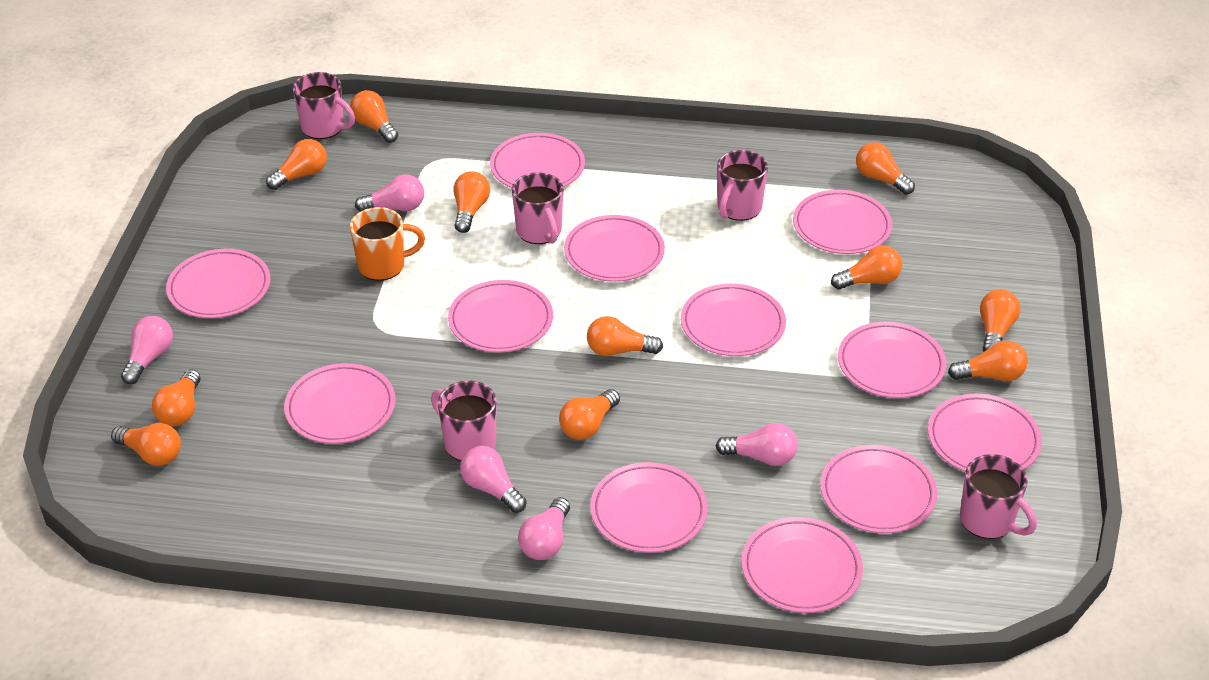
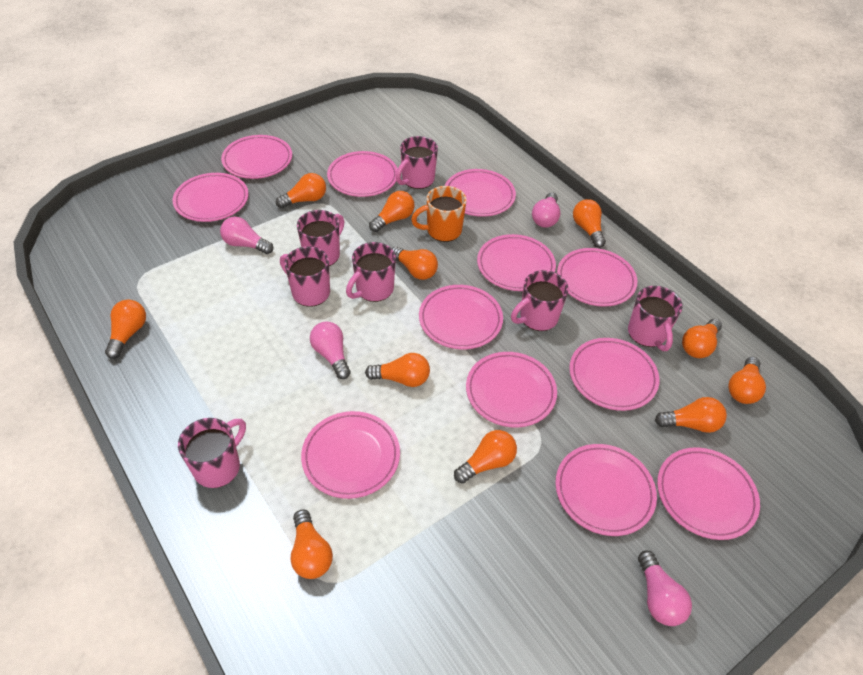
pink light bulb: [121,316,173,384] [355,174,424,212] [460,446,527,513] [518,497,570,560] [716,423,798,466] = 5 -> [220,216,273,254] [310,322,351,379] [532,192,560,228] [638,550,692,626] = 4
pink mug: [293,72,355,139] [431,381,497,461] [512,172,563,244] [717,150,768,221] [960,454,1037,539] = 5 -> [178,418,246,488] [280,246,330,307] [297,210,344,266] [346,242,396,302] [396,136,438,189] [511,270,569,331] [628,286,683,351] = 7

